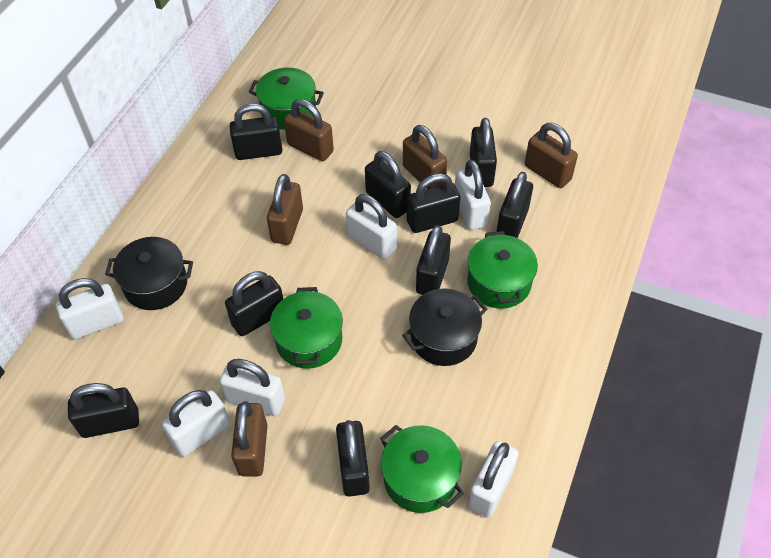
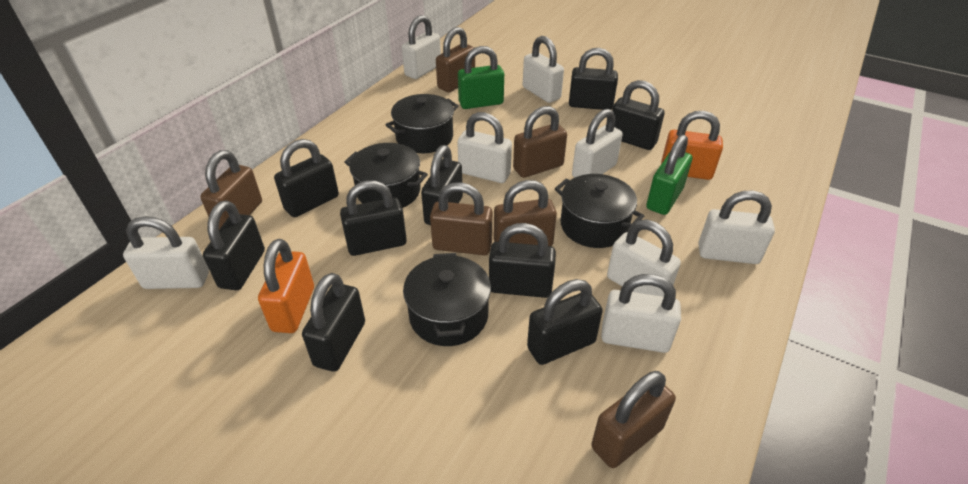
black pot: [105,237,193,310] [402,288,487,366] = 2 -> [344,143,428,208] [386,94,459,153] [403,253,491,346] [555,174,644,248] = 4
brown padlock: [231,401,268,476] [267,174,303,245] [284,99,334,161] [403,125,447,189] [525,123,578,188] = 5 -> [200,150,262,229] [430,182,493,255] [436,27,475,92] [494,180,557,246] [513,106,567,178] [591,371,676,468] = 6
green padlock: none = 0 -> [458,46,504,109] [646,134,692,215] = 2
green pot: [249,67,324,130] [270,287,343,369] [380,425,464,513] [467,231,538,308] = 4 -> none = 0
orange padlock: none = 0 -> [258,239,314,333] [661,111,723,180] = 2
white padlock: [56,278,124,339] [162,390,230,457] [219,359,285,416] [346,194,397,259] [455,160,491,230] [468,441,519,518] = 6 -> [123,216,209,289] [402,15,441,79] [457,112,512,183] [523,36,564,103] [572,109,622,178] [601,274,681,353] [607,220,681,297] [698,190,775,264] = 8

